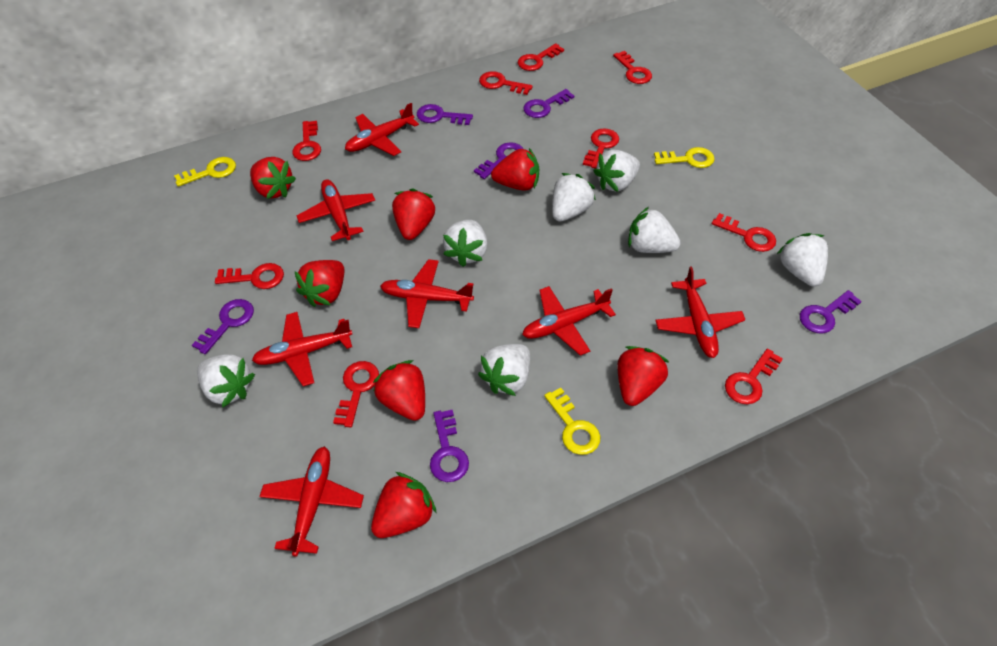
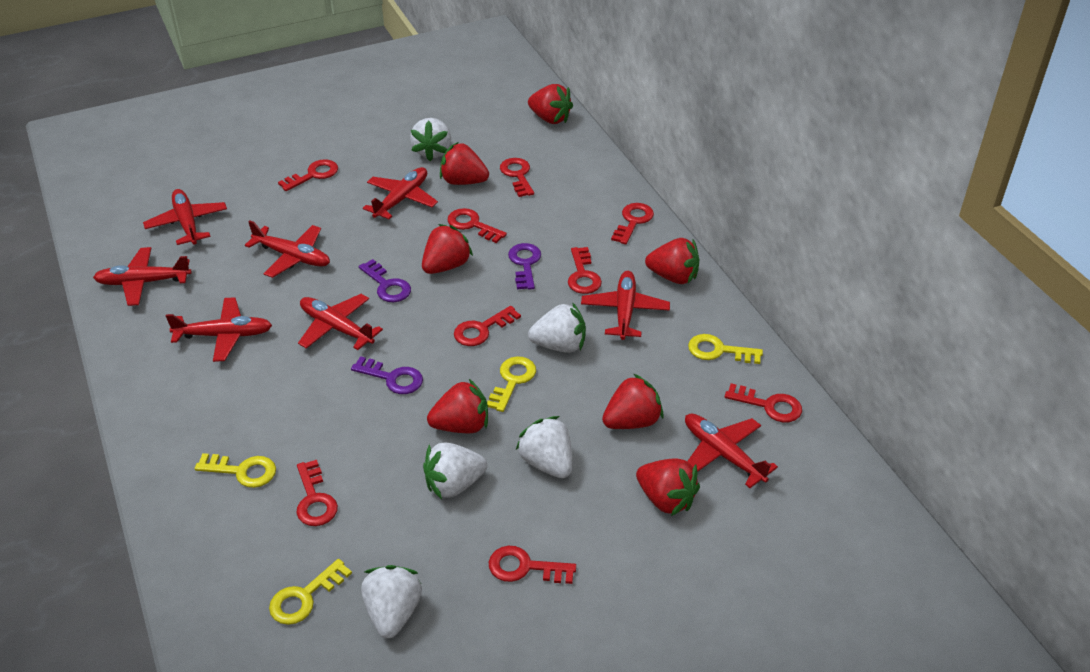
purple key: [192,299,254,354] [417,104,473,125] [430,409,469,482] [474,142,523,179] [523,89,575,118] [800,290,862,333] = 6 -> [351,356,423,394] [359,259,411,302] [508,243,541,290] = 3
red plane: [252,312,352,386] [259,446,364,557] [297,179,375,241] [345,103,419,156] [380,259,474,328] [522,286,616,356] [655,266,745,358] = 7 -> [93,247,192,306] [143,189,227,245] [166,297,272,362] [245,220,330,278] [298,294,383,350] [363,167,438,219] [581,271,670,340] [685,414,778,488] = 8
white strawberry: [197,354,255,408] [443,220,487,267] [478,344,530,396] [552,173,596,222] [593,150,640,192] [628,207,681,253] [777,233,828,287] = 7 -> [361,565,422,638] [410,118,451,161] [423,443,487,499] [516,416,572,478] [528,302,586,353] = 5
yellow key: [174,157,236,187] [544,388,600,455] [654,147,715,168] = 3 -> [195,453,276,488] [269,559,352,625] [487,356,536,412] [688,334,763,364] = 4

